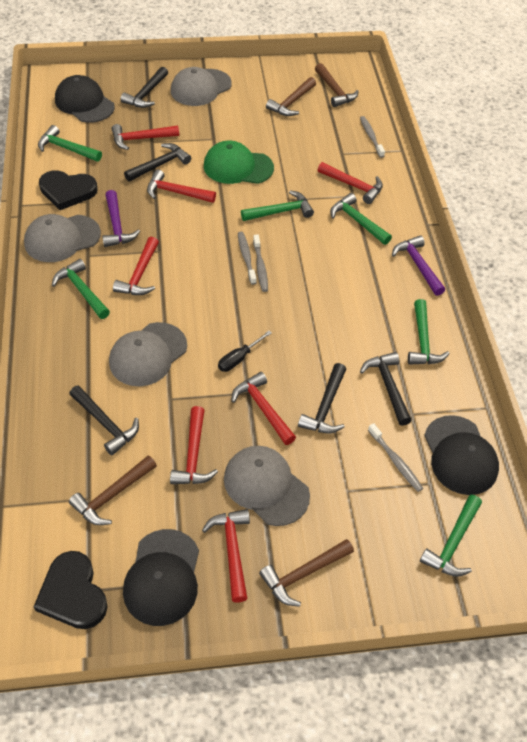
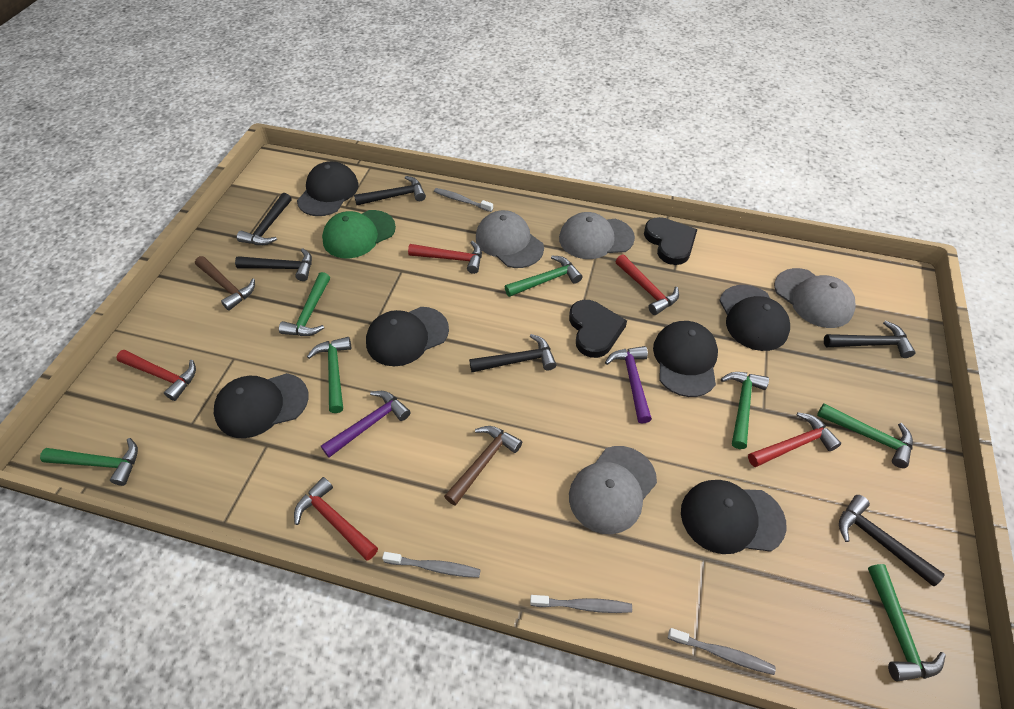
black cap: [55,75,115,123] [123,529,199,626] [424,415,499,495] = 3 -> [214,373,309,438] [297,161,359,216] [366,307,449,366] [653,321,718,397] [681,480,787,554] [719,285,790,351] = 6
black hammer: [69,385,139,455] [121,67,168,108] [124,143,191,182] [298,363,346,434] [360,352,412,426] = 5 -> [235,248,312,281] [237,193,292,245] [354,176,426,205] [469,334,556,372] [824,321,915,358] [839,495,945,586] = 6
black screwdriver: [218,331,272,372] = 1 -> none = 0
brown hammer: [69,455,157,525] [259,539,354,607] [266,77,316,116] [315,63,359,107] = 4 -> [195,256,255,311] [444,426,522,506] = 2
green hammer: [38,125,102,162] [52,259,110,319] [241,190,314,221] [330,193,392,245] [408,299,450,365] [420,495,482,577] = 6 -> [40,438,138,486] [279,272,330,336] [307,337,351,413] [505,256,582,297] [721,372,769,449] [817,403,913,468] [868,564,946,682] = 7
red hammer: [112,124,179,150] [113,237,159,295] [147,170,216,203] [170,406,218,484] [202,509,250,603] [231,372,296,445] [318,162,383,204] = 7 -> [116,350,196,401] [294,477,378,561] [408,241,482,274] [615,254,679,315] [748,412,841,467] = 5

